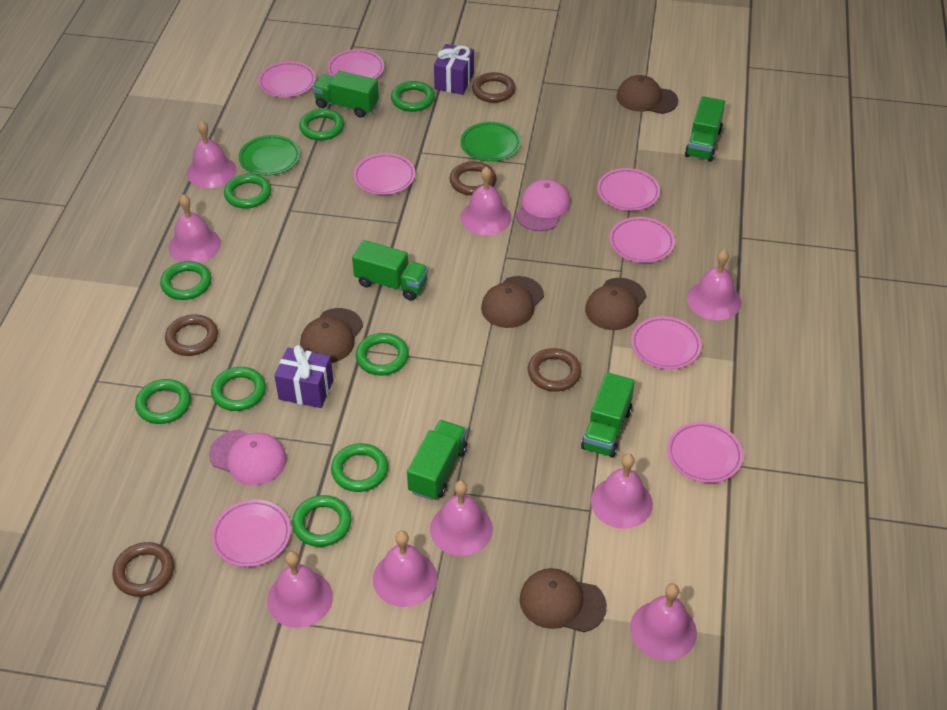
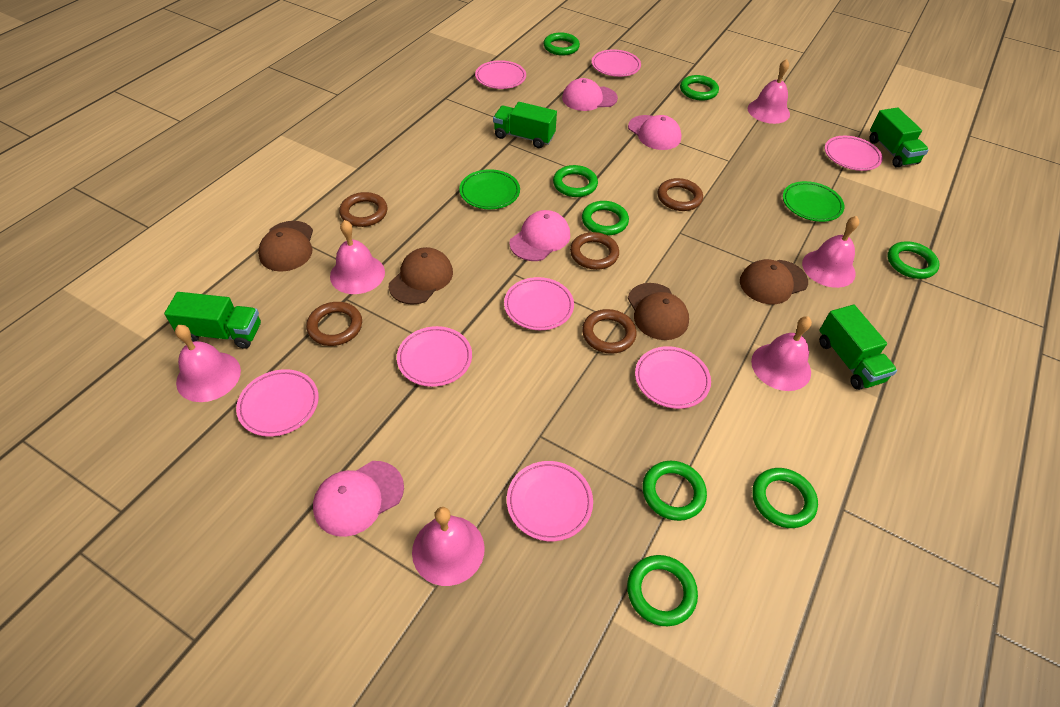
brown cap: [300,308,363,363] [481,276,544,328] [519,568,607,632] [585,278,646,330] [617,75,678,114] = 5 -> [258,221,313,272] [389,247,453,305] [628,283,689,340] [740,259,808,304] = 4
green ring: [135,379,191,424] [160,261,211,300] [211,367,266,411] [224,174,271,209] [292,495,352,547] [299,109,344,141] [331,443,388,492] [356,333,409,375] [391,81,435,112] = 9 -> [543,32,580,56] [553,165,598,197] [582,201,629,235] [627,555,698,626] [642,461,707,521] [680,75,719,101] [752,468,818,528] [888,241,940,279] = 8
green truck: [313,71,379,118] [352,240,428,301] [407,420,467,500] [581,372,635,458] [685,96,725,162] = 5 -> [164,292,261,349] [493,102,557,148] [819,305,897,390] [870,107,929,168] = 4
pink bell: [168,194,221,263] [187,121,236,188] [267,551,333,628] [373,531,437,607] [430,480,493,556] [461,166,512,235] [591,454,653,529] [630,583,697,661] [687,250,741,320] = 9 -> [175,325,241,402] [330,220,385,294] [412,507,485,586] [748,59,790,124] [751,316,812,391] [802,216,859,288] = 6
pink cap: [209,430,287,485] [516,179,570,231] = 2 -> [313,461,404,537] [509,210,570,261] [562,78,618,111] [628,115,682,150] = 4
purple gift: [274,345,333,408] [434,44,474,95] = 2 -> none = 0

